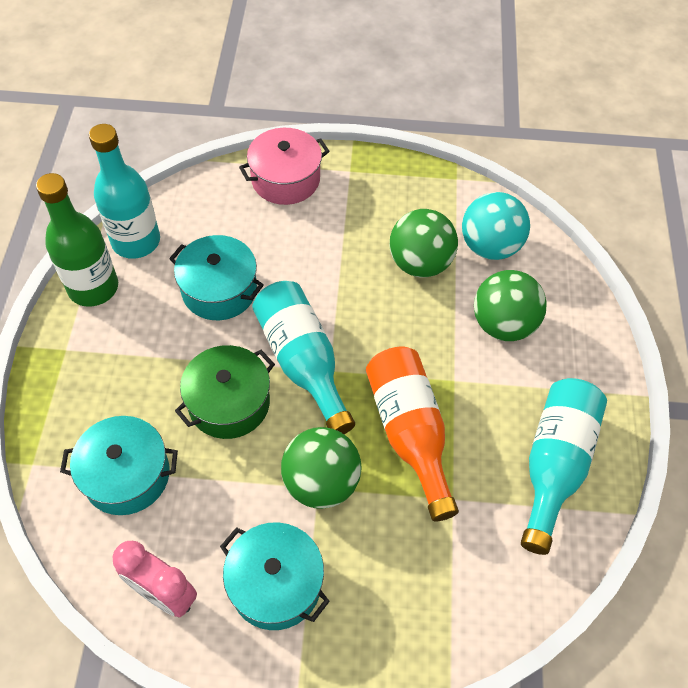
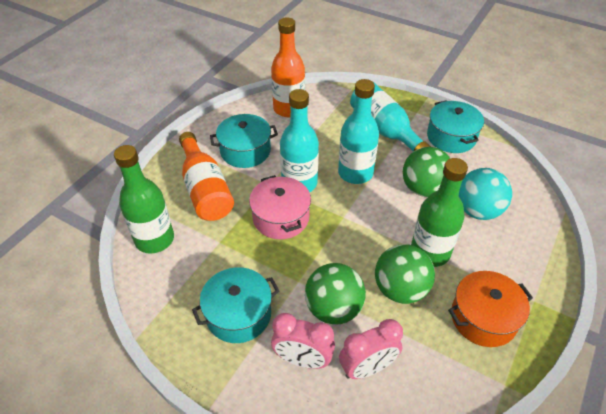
green bottle: [36,173,118,307] = 1 -> [114,145,174,253] [411,158,468,267] = 2
green pot: [175,345,275,439] = 1 -> none = 0
orange bottle: [366,347,459,521] = 1 -> [179,132,234,221] [271,18,305,117] = 2
orange pot: none = 0 -> [448,271,533,347] = 1
pink clock: [113,541,197,617] = 1 -> [271,313,335,369] [339,319,403,379] = 2

